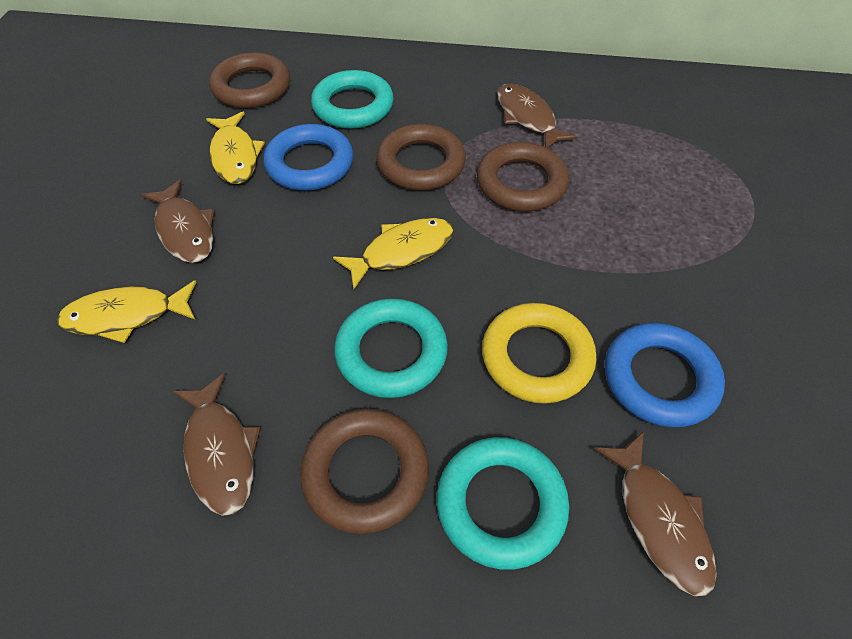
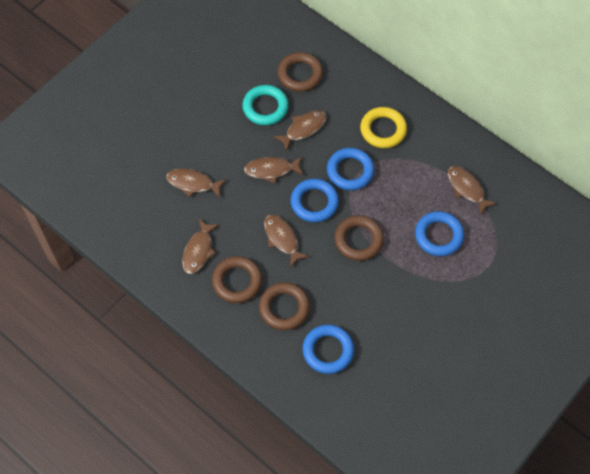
blue ring: [263,124,354,191] [605,323,725,428] = 2 -> [291,178,339,222] [303,325,354,374] [327,148,374,190] [415,211,464,256] = 4
brown fish: [140,179,215,263] [172,373,261,516] [497,83,577,148] [593,431,717,596] = 4 -> [166,169,226,198] [182,218,219,274] [244,156,304,183] [264,215,309,268] [274,111,326,151] [448,166,497,215] = 6
turquoise ring: [311,70,394,129] [334,298,448,398] [437,437,569,570] = 3 -> [242,85,289,125] = 1
yellow fish: [57,280,196,343] [206,111,265,184] [333,218,454,290] = 3 -> none = 0

